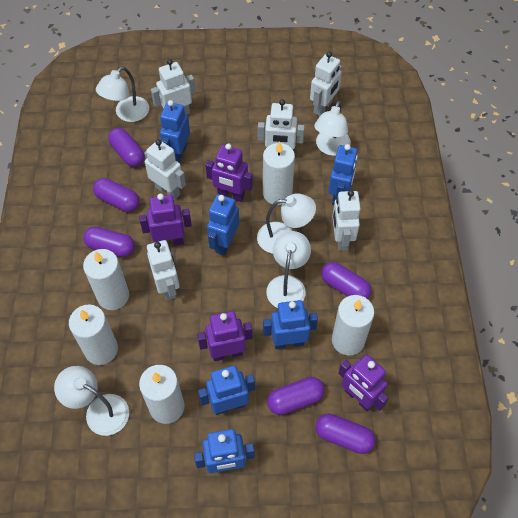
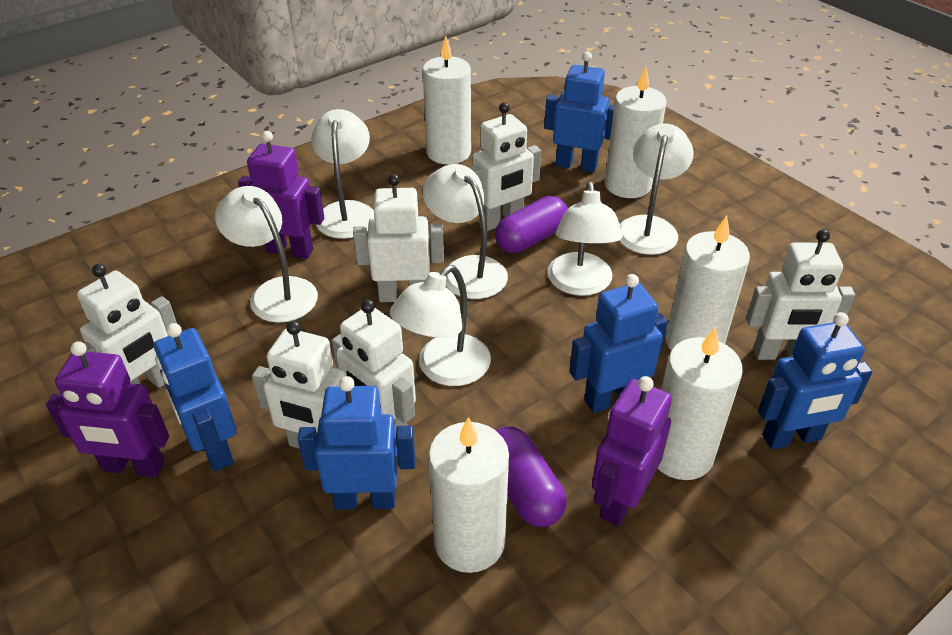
blue robot: [160,100,190,162] [194,429,255,473] [198,366,255,415] [207,194,239,255] [263,300,318,349] [328,144,358,205] = 6 -> [154,323,237,471] [298,376,416,510] [544,51,614,173] [569,274,668,413] [758,312,873,450] = 5
purple capsule: [83,227,135,257] [93,178,140,212] [108,128,145,167] [267,377,325,415] [315,413,376,454] [321,262,372,299] = 6 -> [495,196,568,253] [496,427,567,527] = 2
purple robot: [139,193,192,246] [197,311,253,361] [206,143,253,202] [338,355,389,411] = 4 -> [46,341,169,477] [238,131,324,259] [592,376,672,526] = 3
white lamp: [54,366,129,436] [96,67,149,122] [257,194,316,254] [266,231,311,308] [314,101,351,156] = 5 -> [215,186,318,323] [311,109,374,239] [390,265,491,386] [423,164,508,299] [548,181,623,296] [619,123,694,255] = 6

